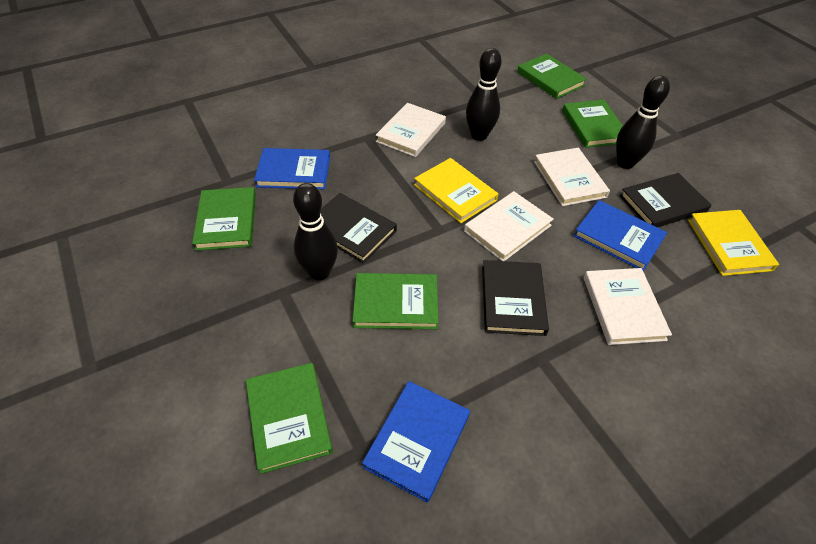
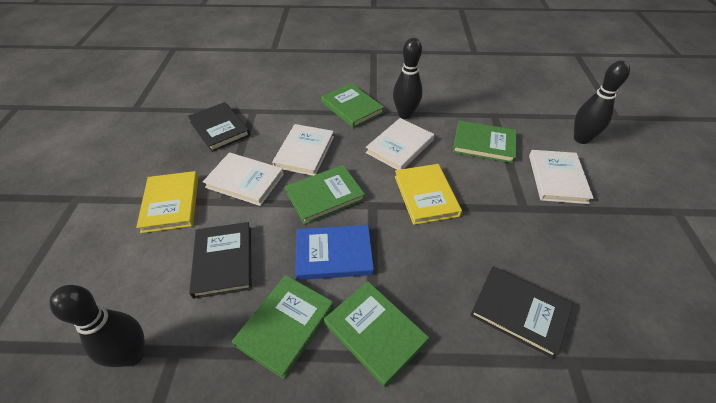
blue book: [254,148,330,189] [362,381,470,503] [574,200,667,271] = 3 -> [295,225,374,280] = 1

